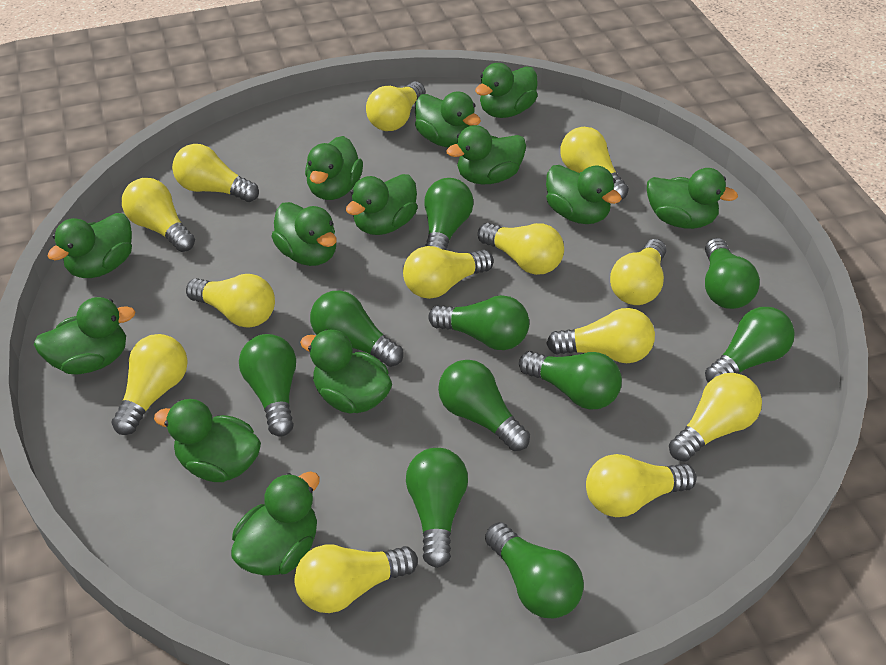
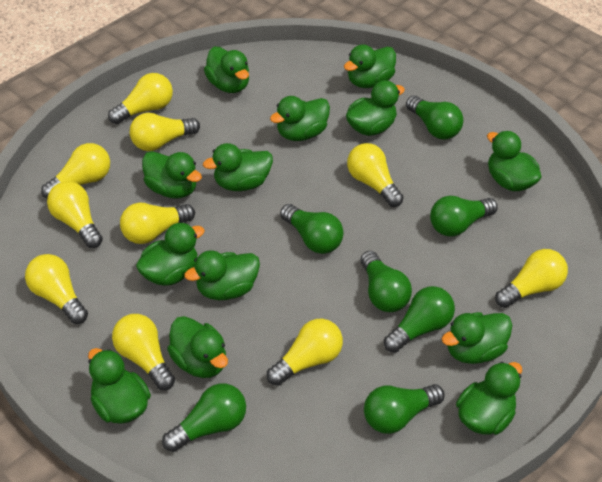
green light bulb: [239,334,296,437] [310,291,403,367] [406,448,468,568] [424,178,474,250] [429,295,529,350] [438,360,530,451] [485,522,584,619] [519,351,622,409] [705,238,760,309] [705,307,795,383] = 10 -> [162,384,246,452] [280,204,344,254] [360,251,412,312] [364,384,444,434] [384,286,455,353] [406,95,463,140] [430,196,498,237] = 7
yellow light bulb: [112,334,188,435] [122,178,195,252] [172,144,259,202] [186,274,275,328] [294,544,418,613] [366,81,425,131] [403,246,494,299] [478,223,564,275] [546,308,655,363] [560,127,629,200] [586,454,697,517] [610,239,666,305] [669,373,762,462] = 13 -> [25,254,88,324] [41,143,110,199] [47,181,103,248] [108,73,173,124] [112,314,175,390] [120,203,195,244] [130,113,200,151] [267,319,343,386] [347,143,404,207] [495,249,568,308] = 10

